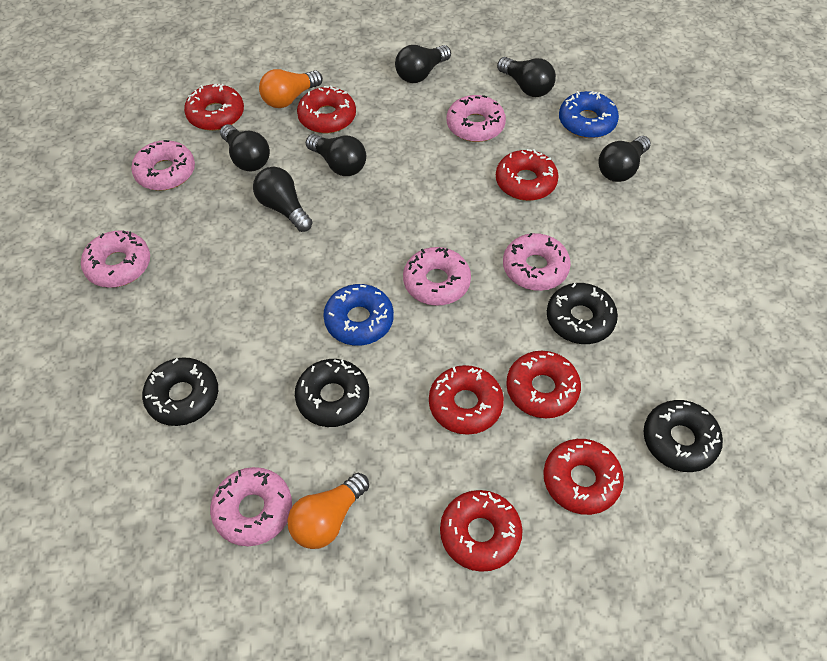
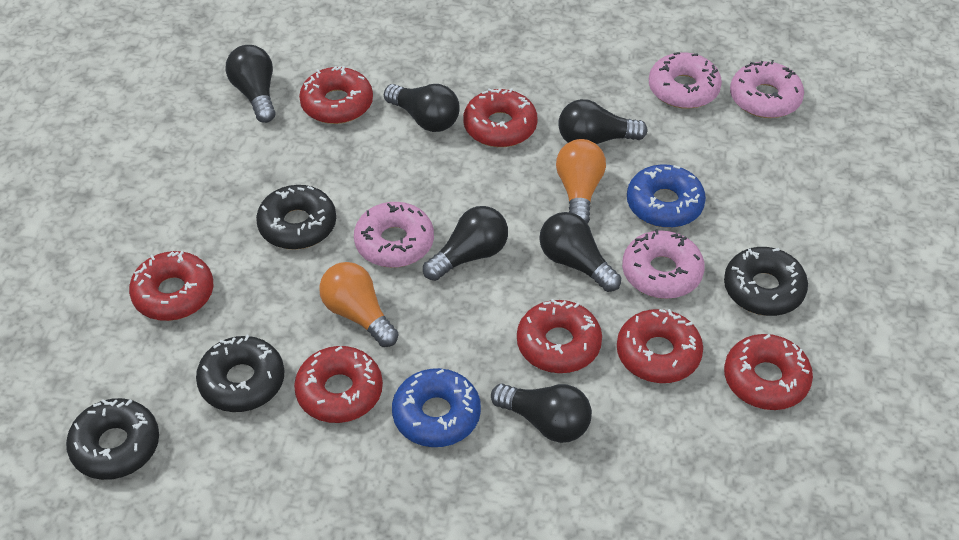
pink donut: [81,230,150,288] [131,140,195,191] [210,467,292,546] [403,247,471,306] [447,95,506,142] [503,233,571,291] = 6 -> [354,202,434,268] [622,229,705,299] [649,52,722,109] [730,60,804,118] = 4

